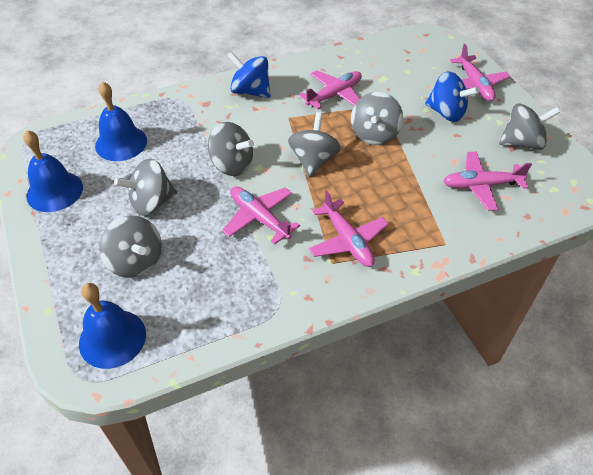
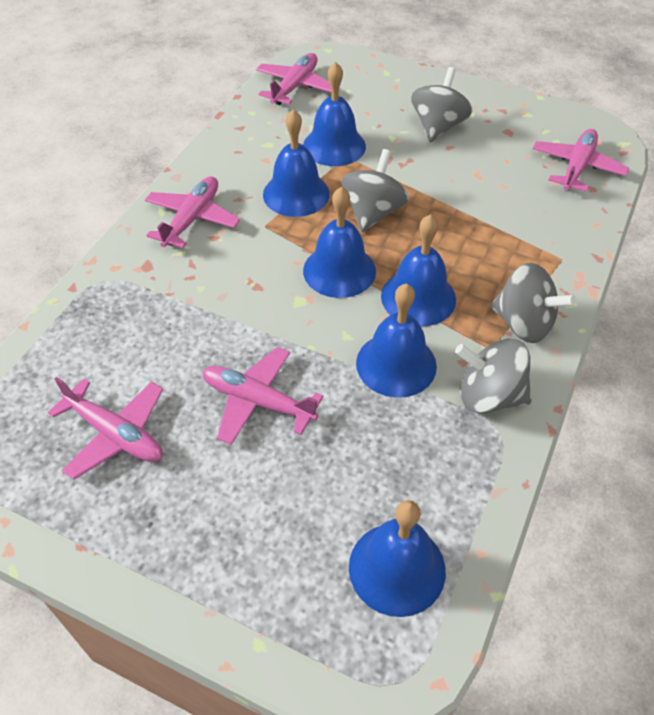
blue bell: [24,130,83,212] [79,283,146,369] [95,81,147,161] = 3 -> [263,109,330,217] [303,62,366,166] [303,187,376,298] [349,500,446,617] [356,283,437,398] [381,214,456,326] = 6
blue spinning top: [227,51,271,98] [425,72,480,122] = 2 -> none = 0
grey spinning top: [99,216,162,278] [114,159,177,216] [208,122,254,176] [288,112,341,177] [351,92,403,145] [499,103,560,150] = 6 -> [341,149,409,232] [411,67,473,142] [455,338,532,414] [491,263,576,343] = 4

